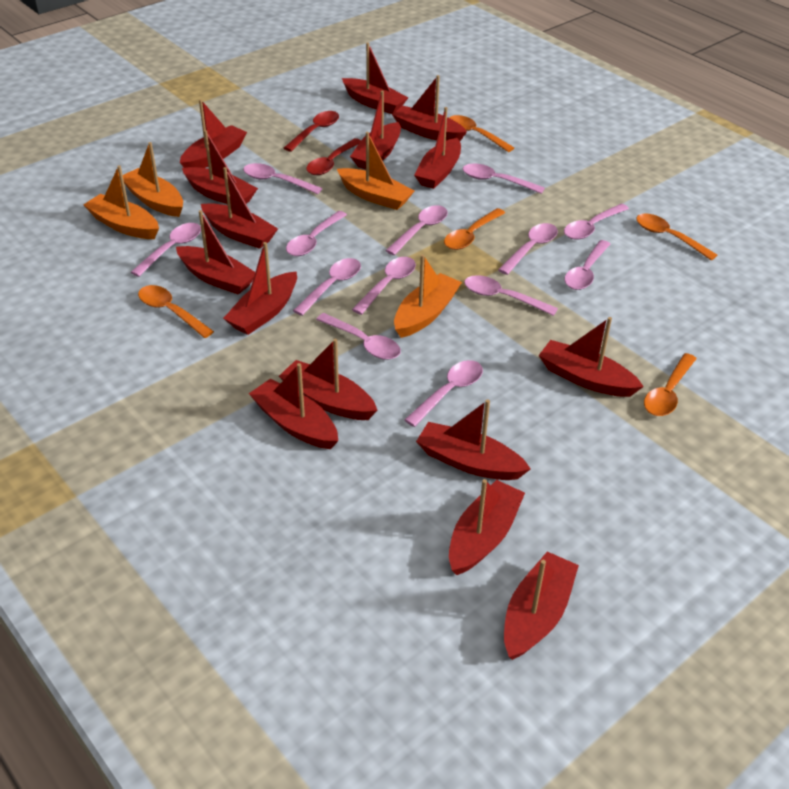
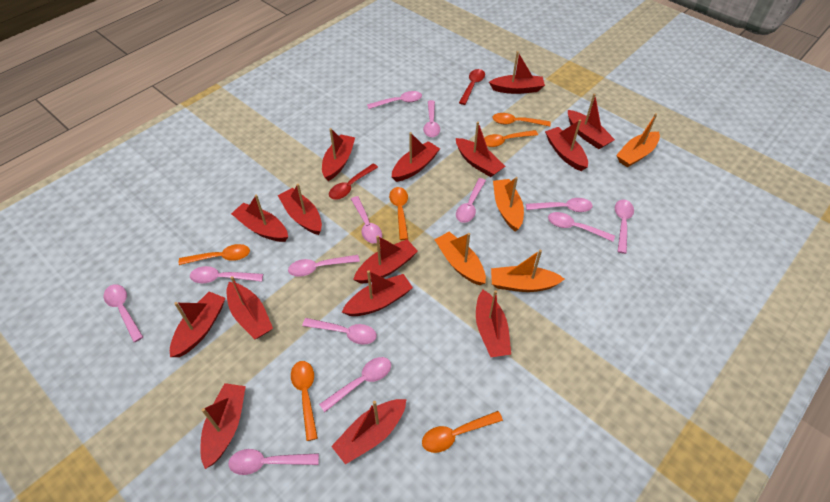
orange spoon: [138,285,214,338] [444,208,505,250] [449,115,514,152] [636,213,717,260] [644,353,697,416] = 5 -> [179,244,250,265] [291,361,318,441] [389,187,408,240] [422,411,503,453] [484,130,538,147] [492,113,551,126] = 6

